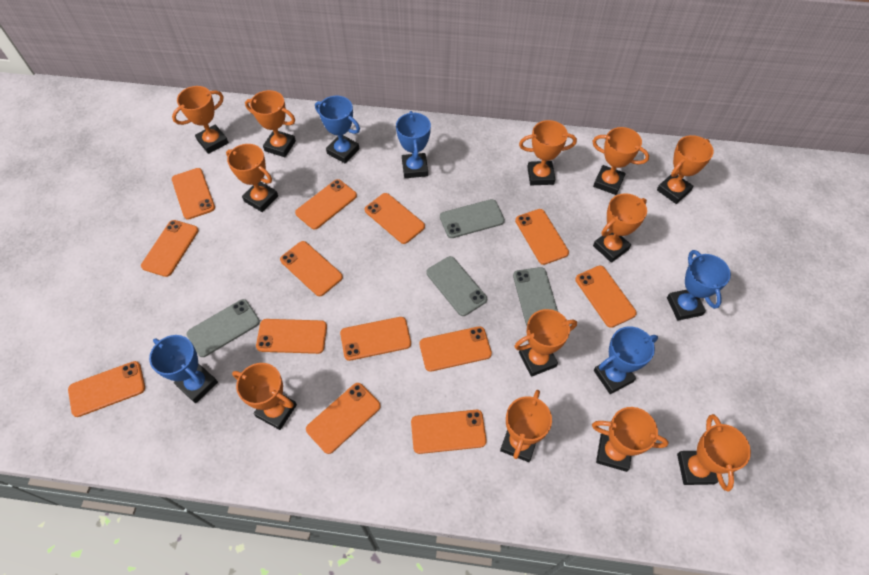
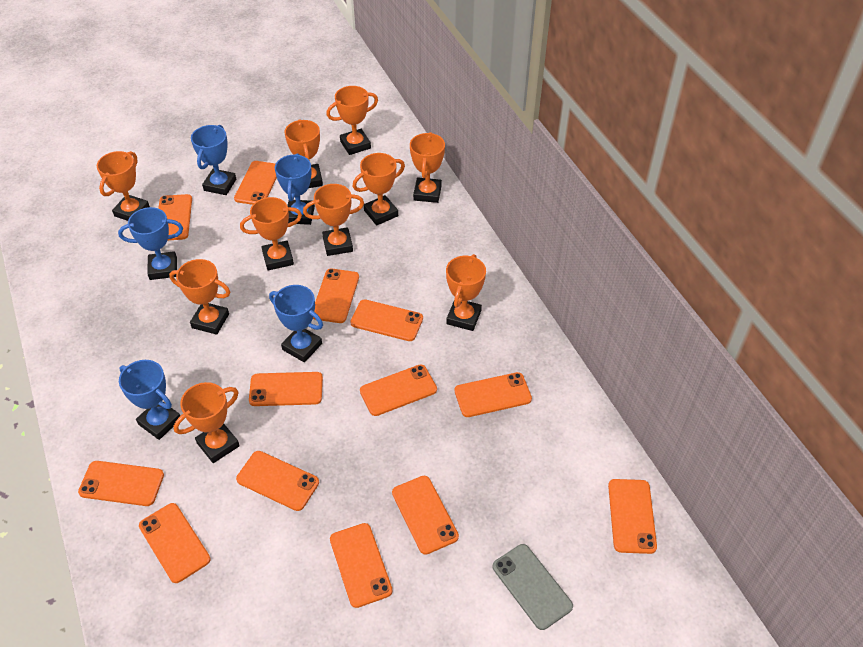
grey phone: [187,299,260,357] [426,256,487,316] [440,199,505,238] [513,267,558,325] = 4 -> [493,544,573,630] = 1
orange trophy: [172,86,229,154] [226,144,278,212] [232,363,297,430] [245,90,296,157] [500,390,552,462] [514,309,577,377] [519,120,577,185] [592,127,649,195] [592,407,669,472] [593,193,647,263] [657,135,714,204] [677,414,751,491] = 12 -> [97,151,150,221] [169,259,230,335] [174,382,240,463] [240,197,302,270] [285,119,323,188] [303,184,364,256] [326,86,378,155] [352,153,405,225] [410,132,445,203] [446,254,486,331] = 10

